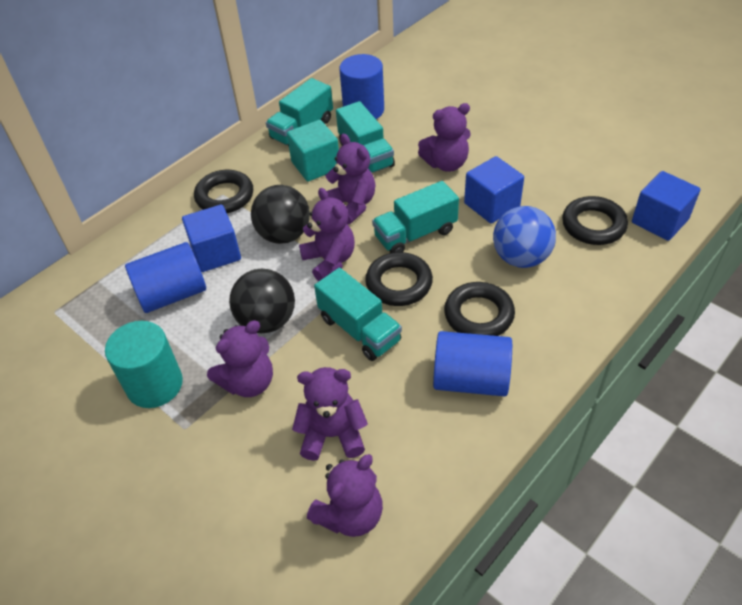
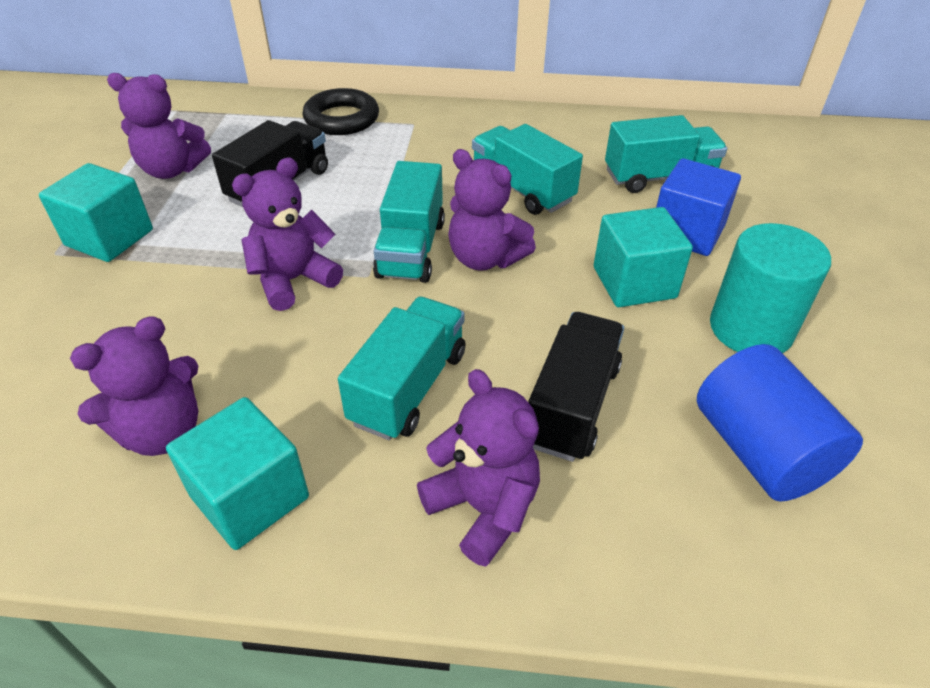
black ball: [229,269,295,333] [251,185,310,244] = 2 -> none = 0
black ring: [194,170,253,213] [365,252,433,306] [444,282,515,336] [562,196,628,245] = 4 -> [302,88,379,135] = 1
black truck: none = 0 -> [212,120,328,207] [528,312,624,462] = 2
blue ball: [493,206,556,268] = 1 -> none = 0
blue cube: [182,204,241,272] [464,156,524,224] [632,171,700,241] = 3 -> [656,158,741,256] = 1
blue cylinder: [125,242,206,313] [339,54,384,119] [433,331,512,397] = 3 -> [697,344,863,502] = 1
purple teddy bear: [207,320,273,397] [292,367,368,461] [299,188,355,281] [307,454,383,537] [325,134,376,224] [418,103,471,172] = 6 -> [70,316,198,456] [107,73,211,179] [232,157,343,311] [417,369,540,567] [448,149,536,271] = 5
turquoise cube: [287,120,339,182] = 1 -> [39,163,153,262] [166,397,309,550] [594,207,693,307] = 3

